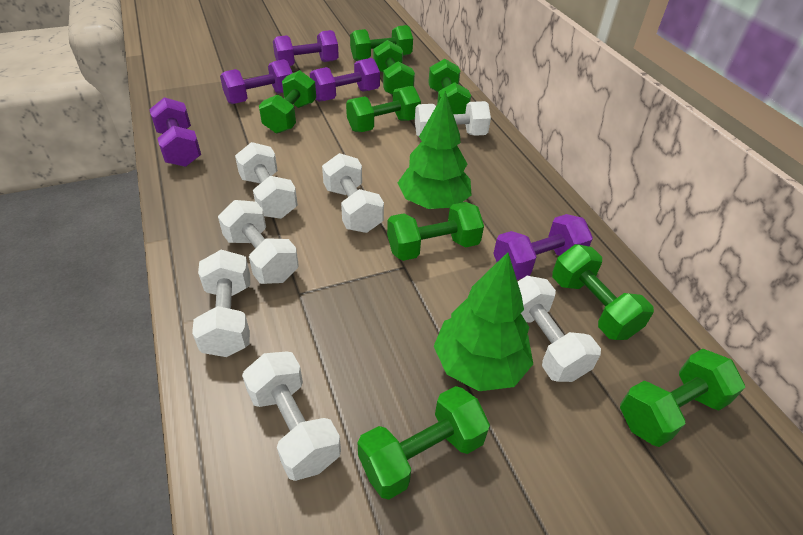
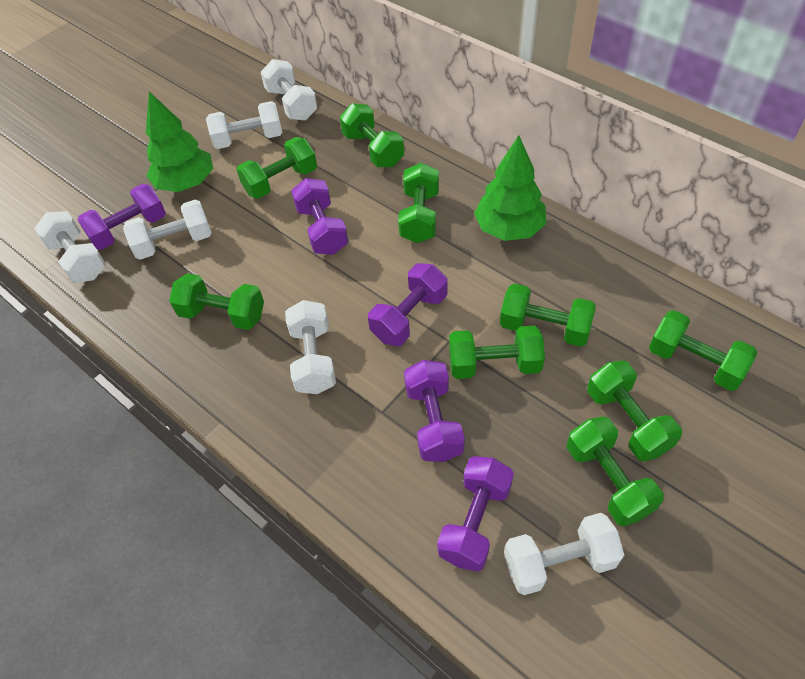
white dumbbell: [192,250,250,357] [218,200,299,284] [235,142,298,219] [242,351,341,481] [322,153,384,233] [415,101,491,137] [518,276,601,382] = 7 -> [34,211,106,283] [123,200,212,260] [206,101,283,149] [261,59,317,121] [285,300,336,394] [504,513,624,595] = 6

